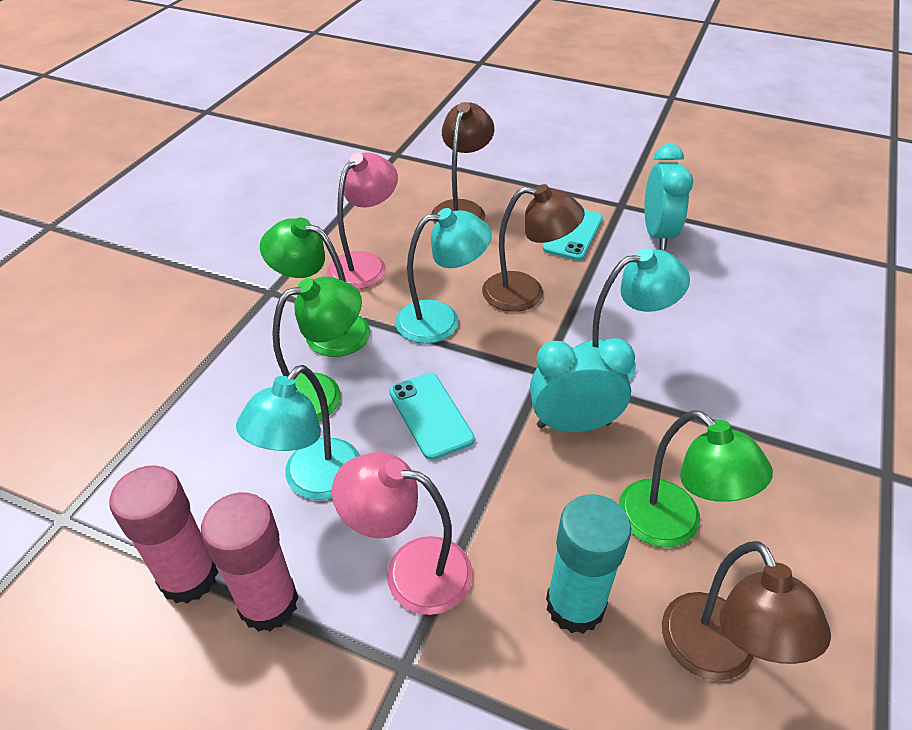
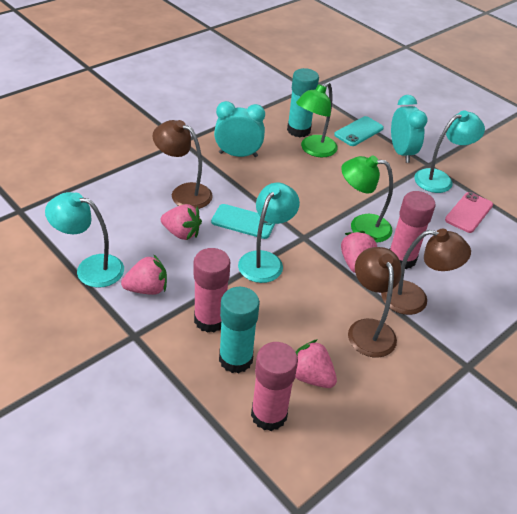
green lamp: [260,217,371,357] [272,276,362,421] [619,410,773,547] = 3 -> [296,82,338,157] [341,155,393,243] = 2
pink glue stick: [110,465,218,603] [201,492,298,632] = 2 -> [194,248,230,333] [251,342,298,431] [389,191,436,269] = 3
pink lamp: [327,152,398,289] [332,452,473,615] = 2 -> none = 0
pink phone: none = 0 -> [445,192,493,233] = 1
pink strawberry: none = 0 -> [121,254,167,295] [161,204,202,240] [295,339,337,388] [341,231,377,273] = 4
turquoise glue stick: [546,494,631,634] = 1 -> [219,287,260,373] [287,68,319,137] = 2

